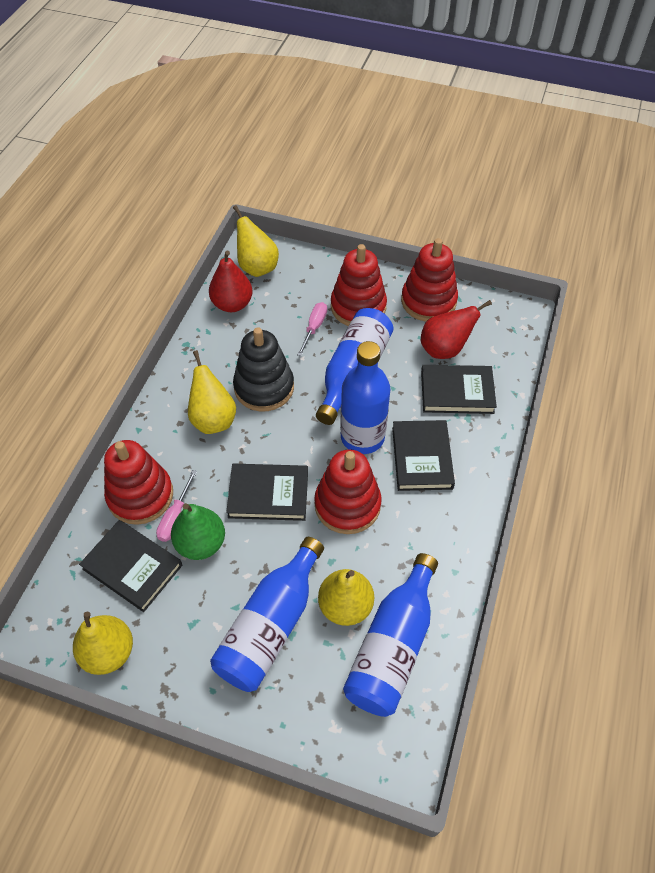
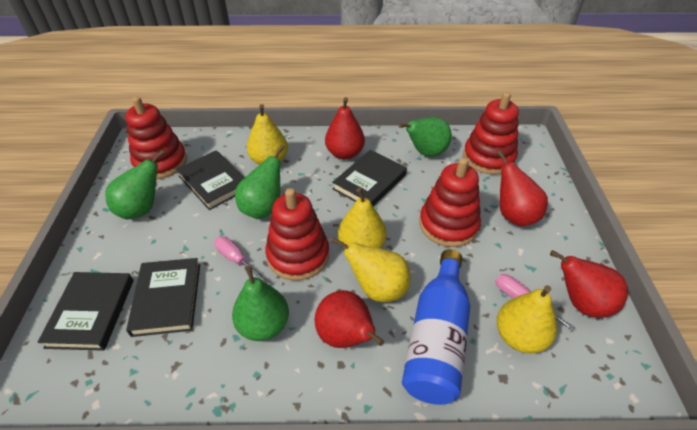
black stacking toy: [233,327,294,411] = 1 -> none = 0
blue bottle: [210,537,324,692] [316,308,394,425] [340,341,391,454] [343,553,438,717] = 4 -> [402,249,470,405] = 1
green pear: [171,503,225,560] = 1 -> [105,150,165,219] [232,266,289,341] [235,145,285,219] [399,117,452,157] = 4
red pear: [209,250,253,312] [421,300,492,359] = 2 -> [314,290,384,348] [325,97,365,160] [497,150,548,226] [550,250,628,318] = 4

